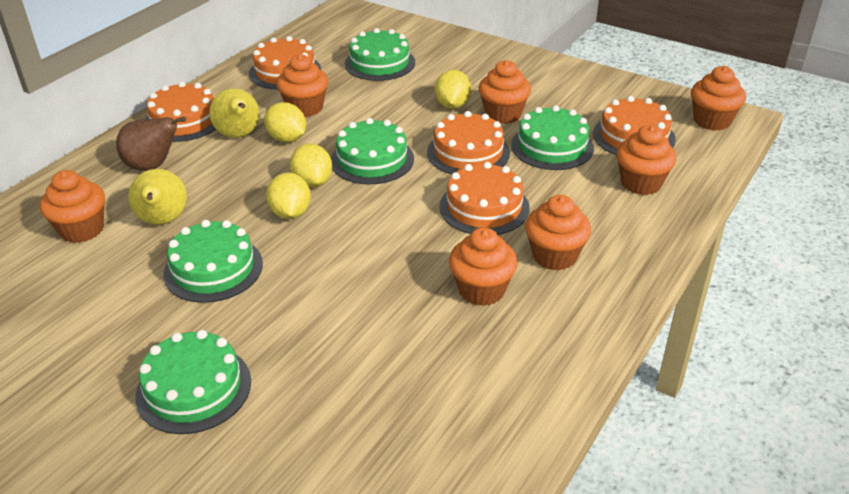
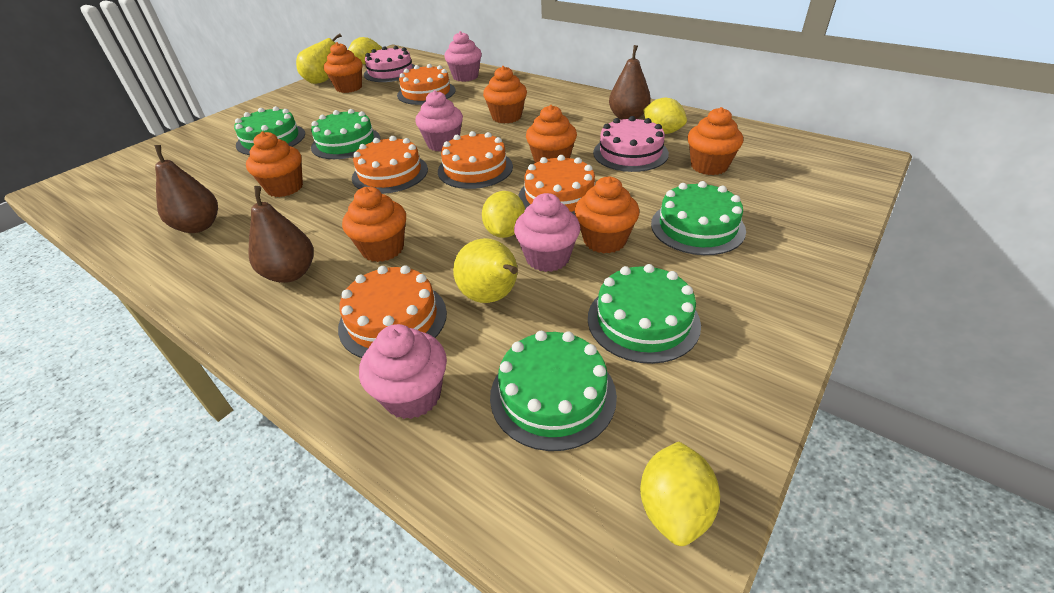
brown pear: [116,116,186,171] = 1 -> [154,145,218,233] [248,186,314,283] [609,45,651,120] = 3
pink cake: none = 0 -> [364,46,415,82] [593,116,669,172] = 2
pink cupcake: none = 0 -> [359,324,447,419] [415,90,463,152] [444,31,482,82] [514,193,580,272] = 4

